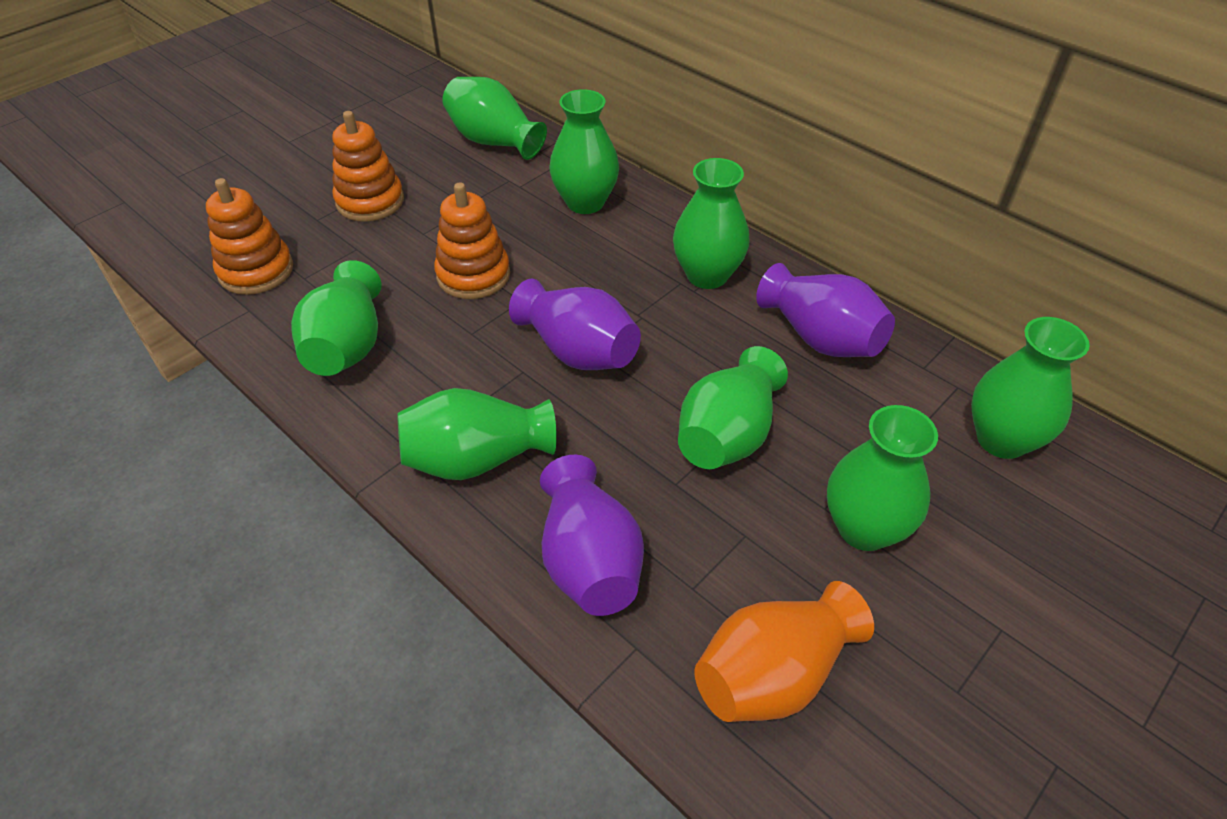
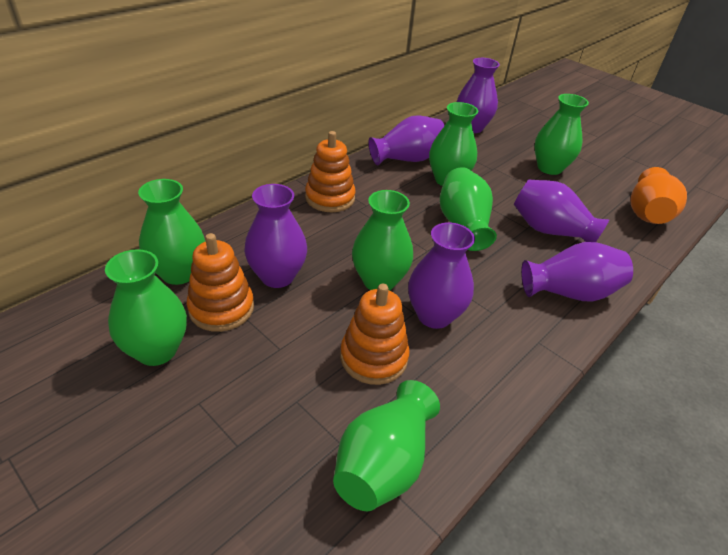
green vase: [291,260,382,376] [397,388,557,480] [442,77,547,160] [550,89,619,214] [673,158,749,289] [678,346,788,469] [827,405,938,551] [971,317,1090,459] = 8 -> [105,249,187,366] [138,179,205,285] [333,380,440,511] [352,190,413,291] [429,102,478,186] [440,167,497,251] [535,94,589,175] = 7
purple vase: [509,279,641,370] [540,455,644,616] [756,263,895,357] = 3 -> [244,184,307,288] [368,115,445,165] [408,222,475,329] [456,58,500,133] [514,180,609,242] [521,242,633,302] = 6

